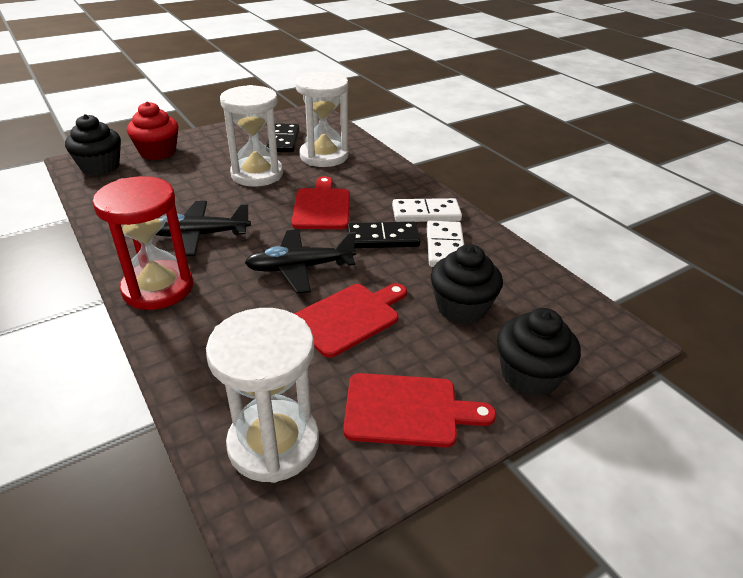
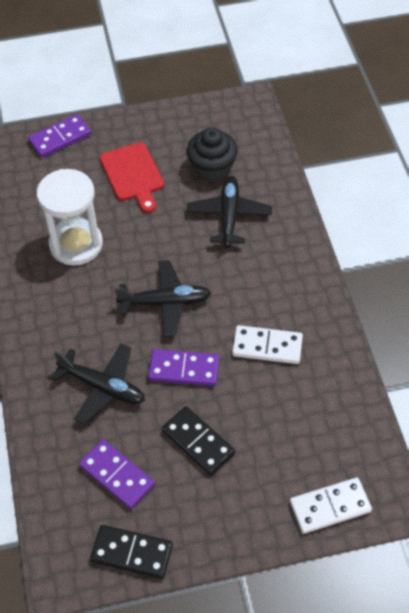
black cupcake: [65,114,121,175] [431,244,503,324] [497,308,581,397] = 3 -> [187,127,238,182] = 1
black plane: [156,201,251,256] [245,229,356,294] = 2 -> [51,344,145,425] [114,260,211,337] [186,176,272,247] = 3
purple domino: none = 0 -> [28,114,91,158] [79,439,155,509] [148,349,220,386] = 3
red cupcake: [127,101,178,160] = 1 -> none = 0
red cutting board: [292,176,350,229] [294,283,407,358] [343,373,496,448] = 3 -> [100,142,164,213] = 1
red hourglass: [92,176,193,310] = 1 -> none = 0
white hourglass: [206,308,319,483] [220,85,283,187] [295,72,348,167] = 3 -> [37,169,103,266] = 1

